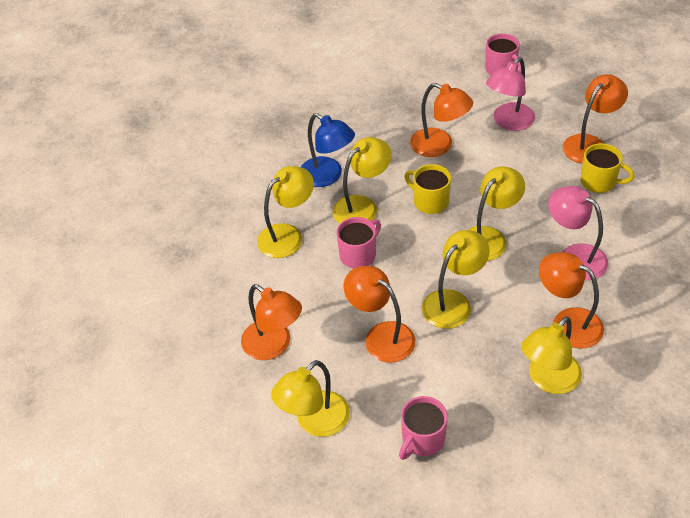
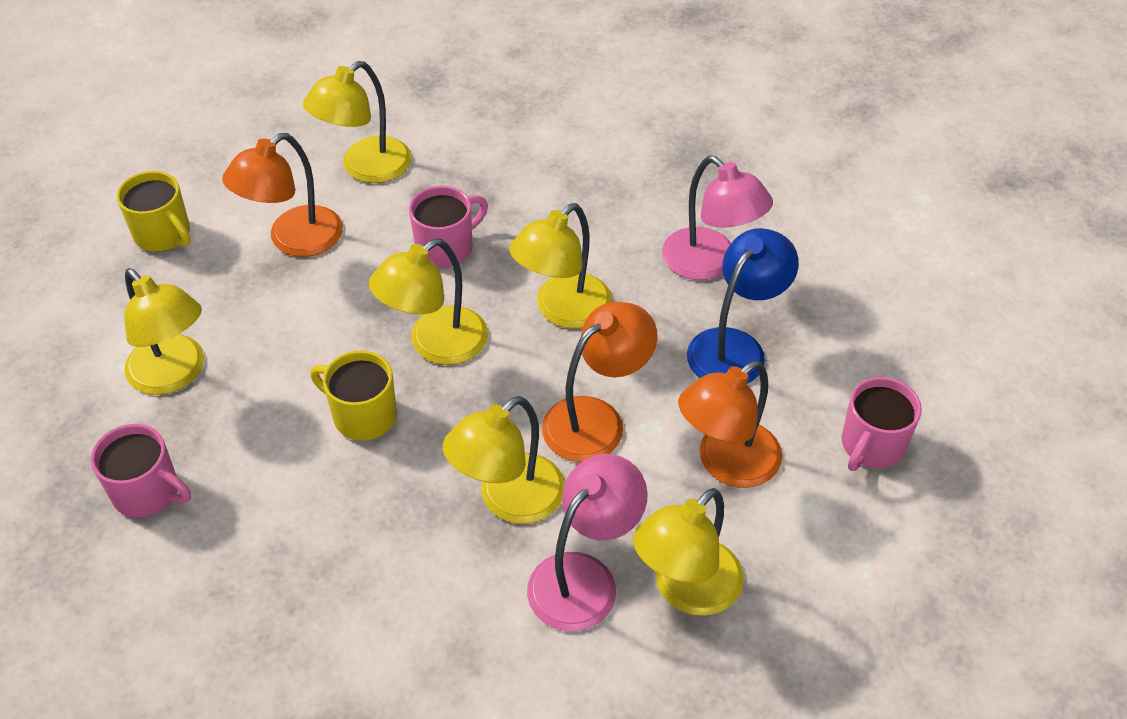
orange lamp: [241,284,302,360] [344,266,416,363] [410,83,473,157] [539,252,604,348] [563,74,628,164] = 5 -> [222,133,343,257] [542,302,657,462] [678,360,782,488] = 3

